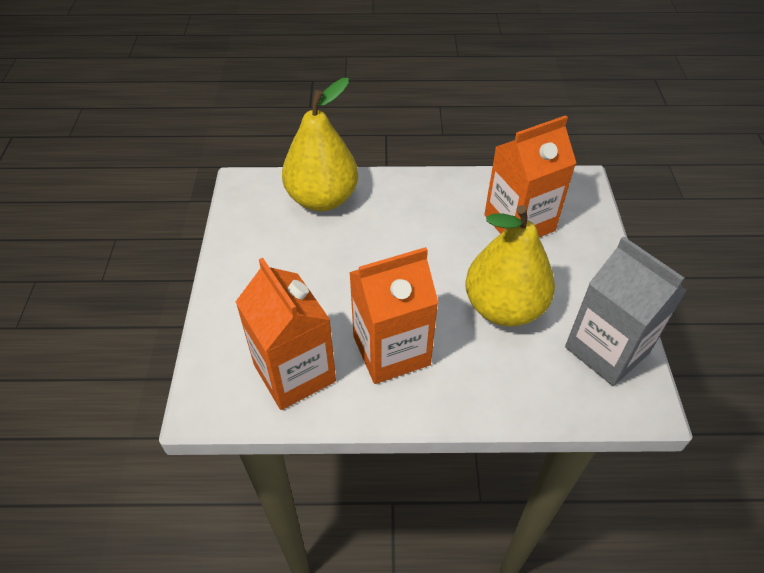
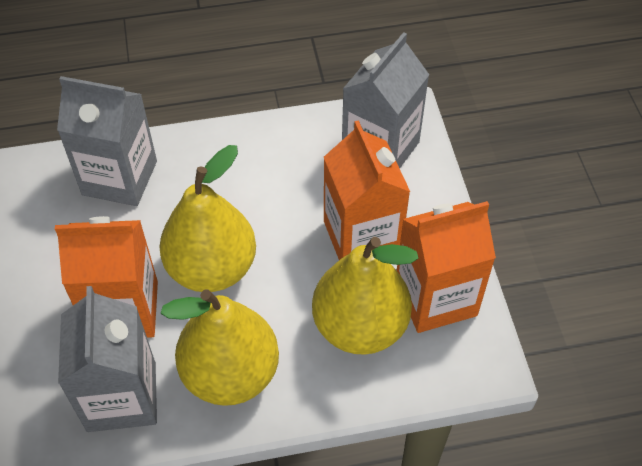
grey carton: [565,236,687,386] = 1 -> [57,76,157,206] [58,286,157,432] [342,32,429,168] = 3
yellow pear: [282,78,358,211] [465,205,555,327] = 2 -> [159,145,256,292] [160,289,279,406] [312,237,419,355] = 3

